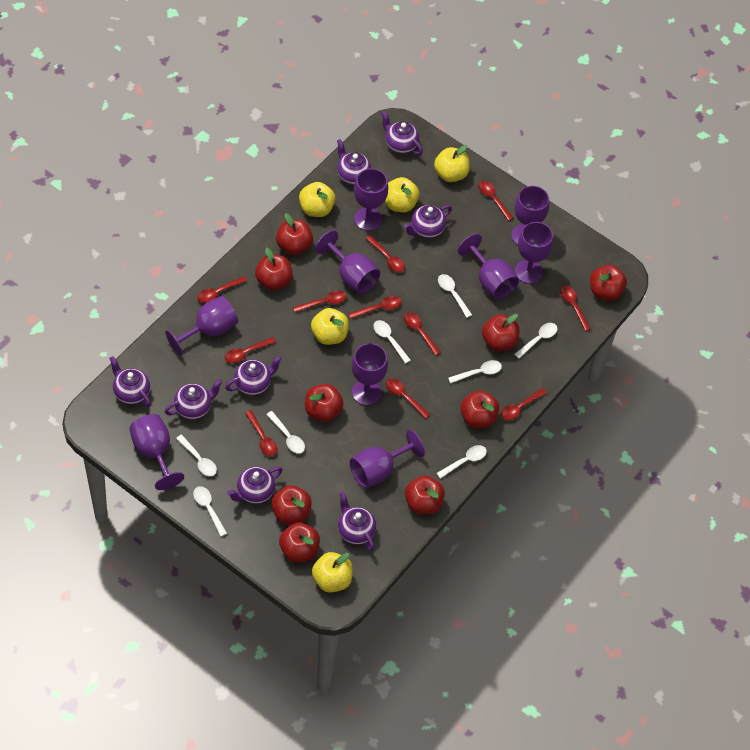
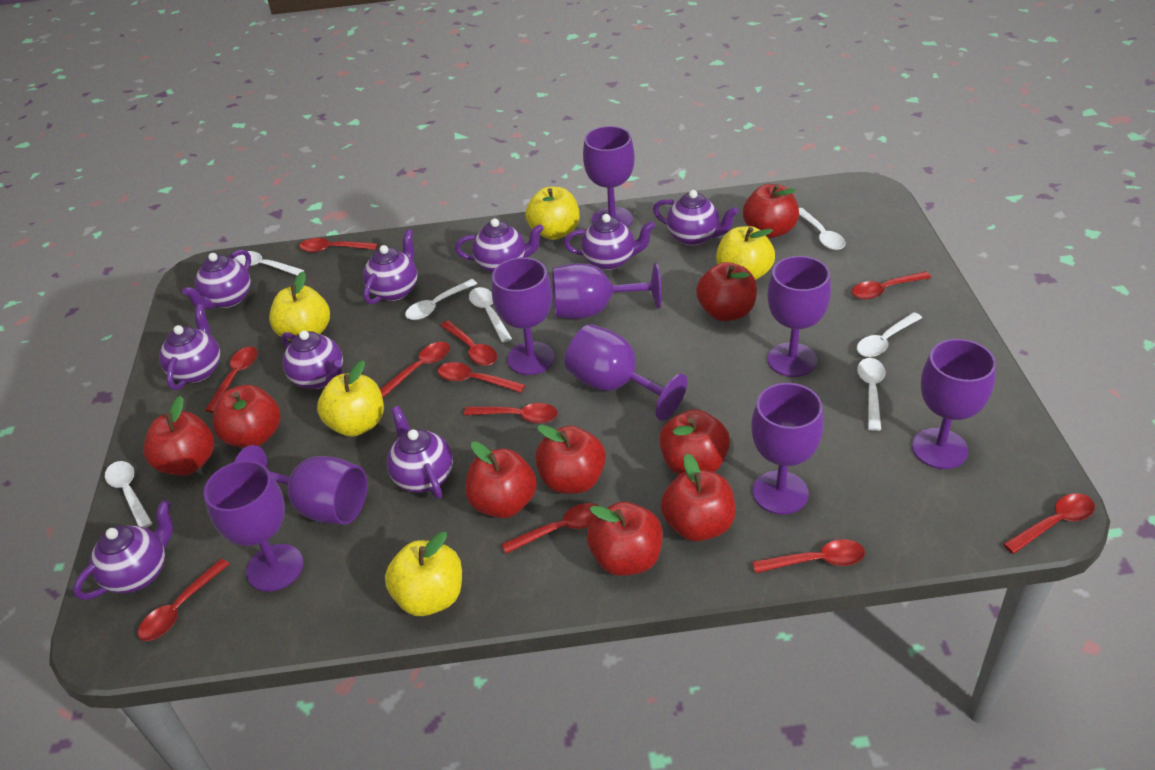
purple teapot: [109,356,151,407] [165,379,222,420] [225,355,282,395] [227,467,283,504] [337,139,371,185] [338,492,376,551] [381,111,423,155] [404,205,452,238] = 8 -> [73,500,173,600] [159,304,220,390] [182,249,251,309] [281,330,343,389] [363,229,418,305] [387,406,453,499] [455,218,544,273] [564,214,655,270] [653,190,738,246] = 9
white spoon: [176,435,217,476] [193,486,227,537] [266,411,305,454] [373,320,411,364] [436,445,487,479] [438,274,472,318] [448,360,502,384] [514,323,558,359] = 8 -> [105,461,152,528] [234,251,304,276] [405,279,477,320] [469,287,512,342] [799,208,846,250] [857,312,922,357] [857,358,885,431] = 7

